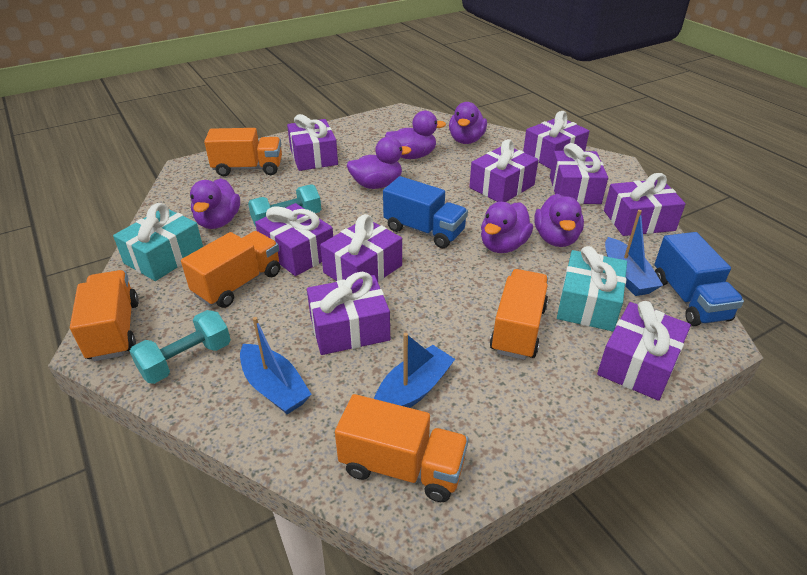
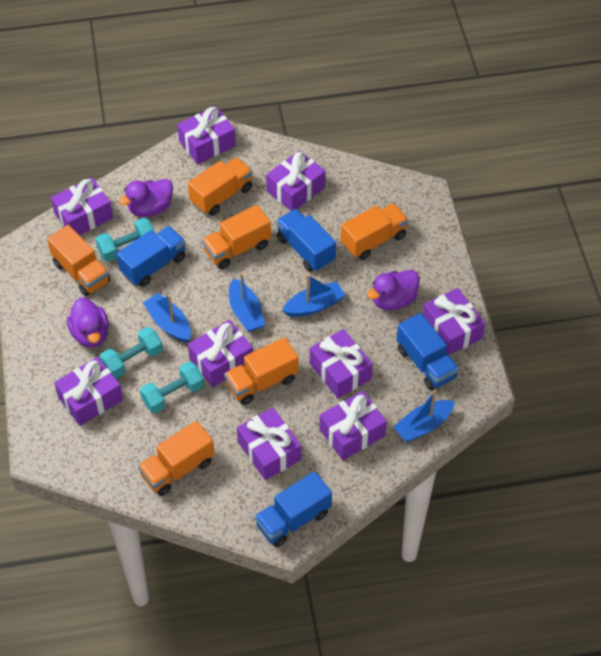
blue boat: [240,317,312,414] [374,333,455,408] [605,210,663,296] = 3 -> [143,293,191,343] [229,273,265,332] [282,274,345,317] [394,390,455,442] = 4
blue truck: [383,176,468,248] [654,232,744,326] = 2 -> [117,226,186,287] [254,471,332,547] [276,209,336,272] [397,313,459,390] = 4
orange truck: [70,270,139,361] [181,231,280,308] [204,128,282,176] [335,394,469,502] [490,269,548,360] = 5 -> [47,225,110,296] [138,421,215,496] [188,157,253,216] [202,205,271,269] [224,337,299,405] [341,203,408,260] = 6
purple duck: [190,178,240,229] [347,137,411,189] [385,111,446,159] [449,102,487,144] [481,202,533,253] [534,194,584,247] = 6 -> [67,297,109,348] [119,179,173,217] [367,270,420,310] = 3
turquoise dumbbell: [130,310,231,384] [248,184,321,227] = 2 -> [96,218,156,262] [100,327,163,379] [140,361,204,413] = 3
turquoise gift: [113,203,203,281] [557,246,627,331] = 2 -> none = 0

